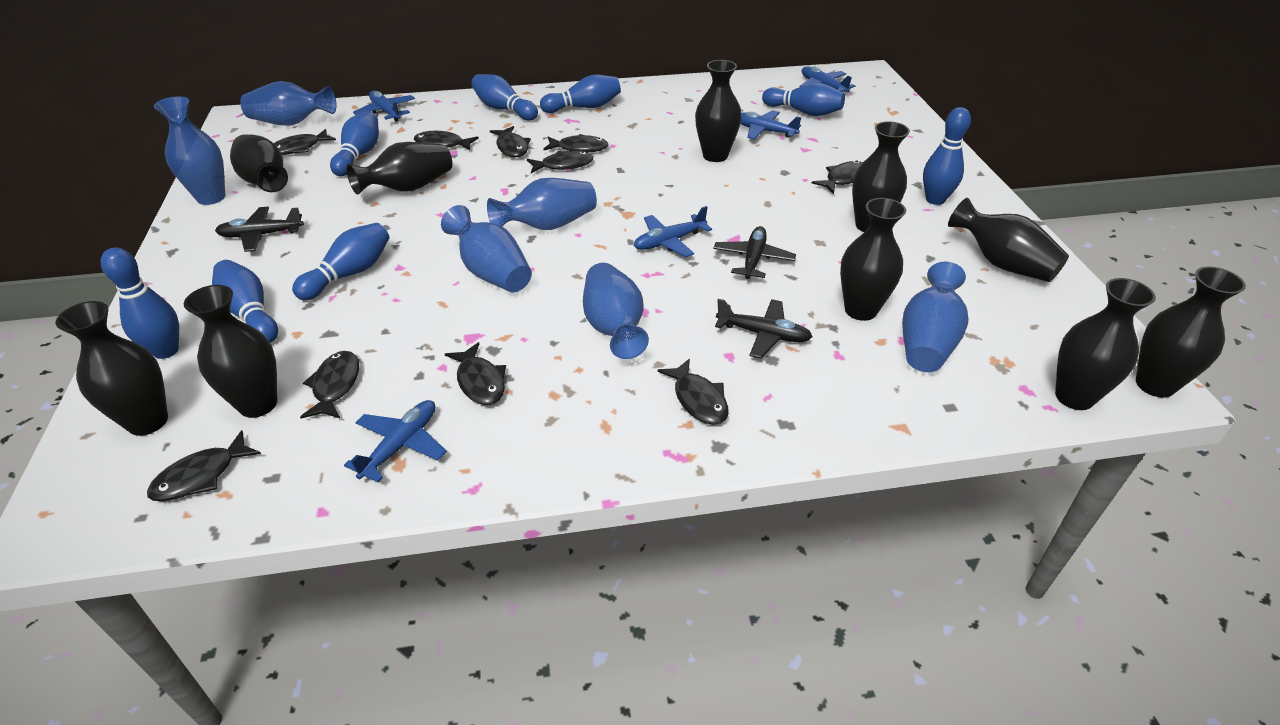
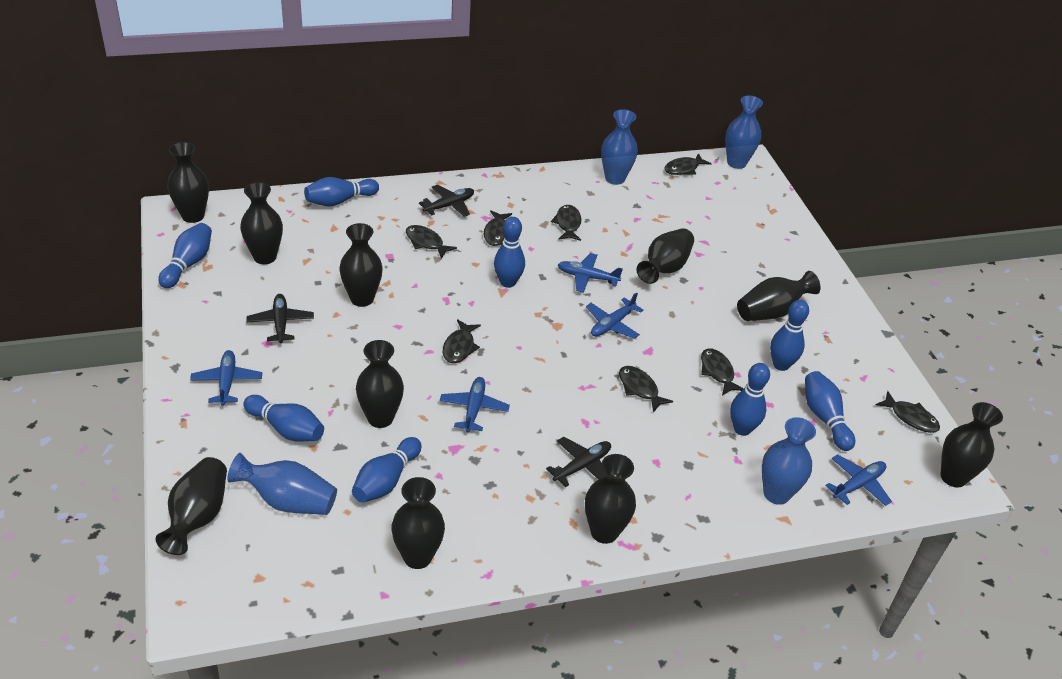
black fish: [147,430,261,501] [274,129,336,155] [300,351,359,418] [414,131,479,150] [445,342,506,405] [490,126,531,157] [527,151,593,173] [543,134,609,153] [657,358,729,425] [812,160,863,194] = 10 -> [406,225,457,259] [443,319,481,363] [484,210,512,246] [551,205,581,241] [619,366,673,413] [665,153,711,175] [701,348,744,395] [875,391,940,433] = 8
blue vase: [154,96,226,205] [240,81,337,126] [441,205,532,292] [487,178,597,230] [583,263,649,359] [902,262,968,372] = 6 -> [227,453,337,515] [601,109,638,185] [725,96,763,169] [762,417,816,505] = 4

